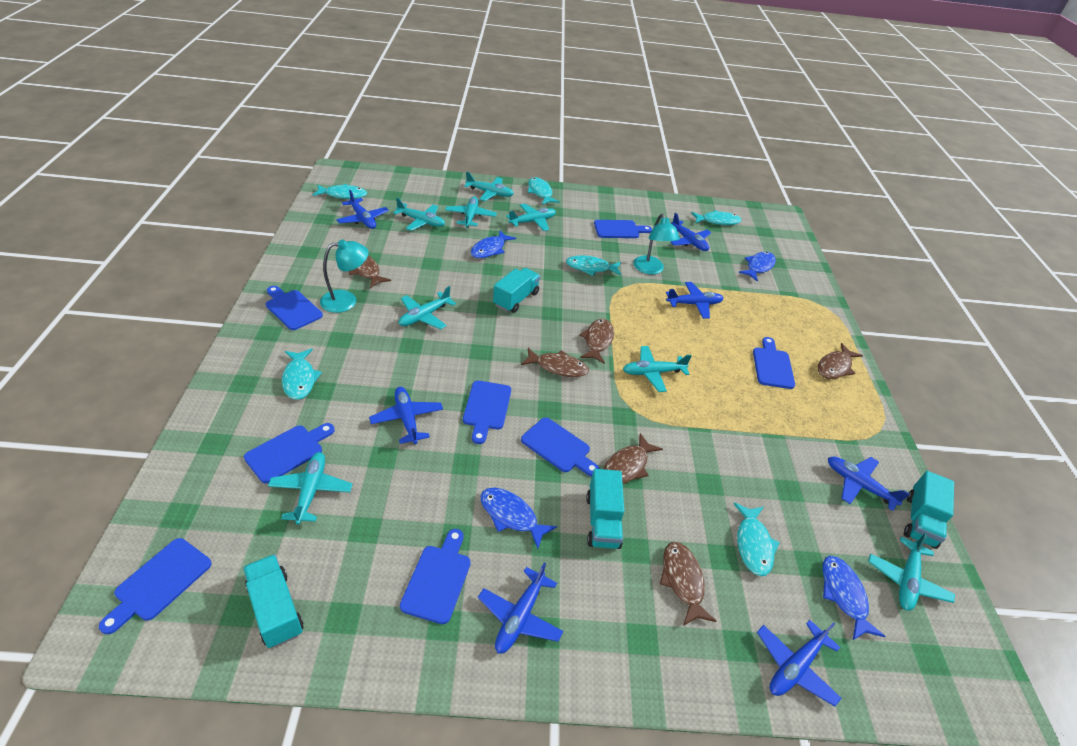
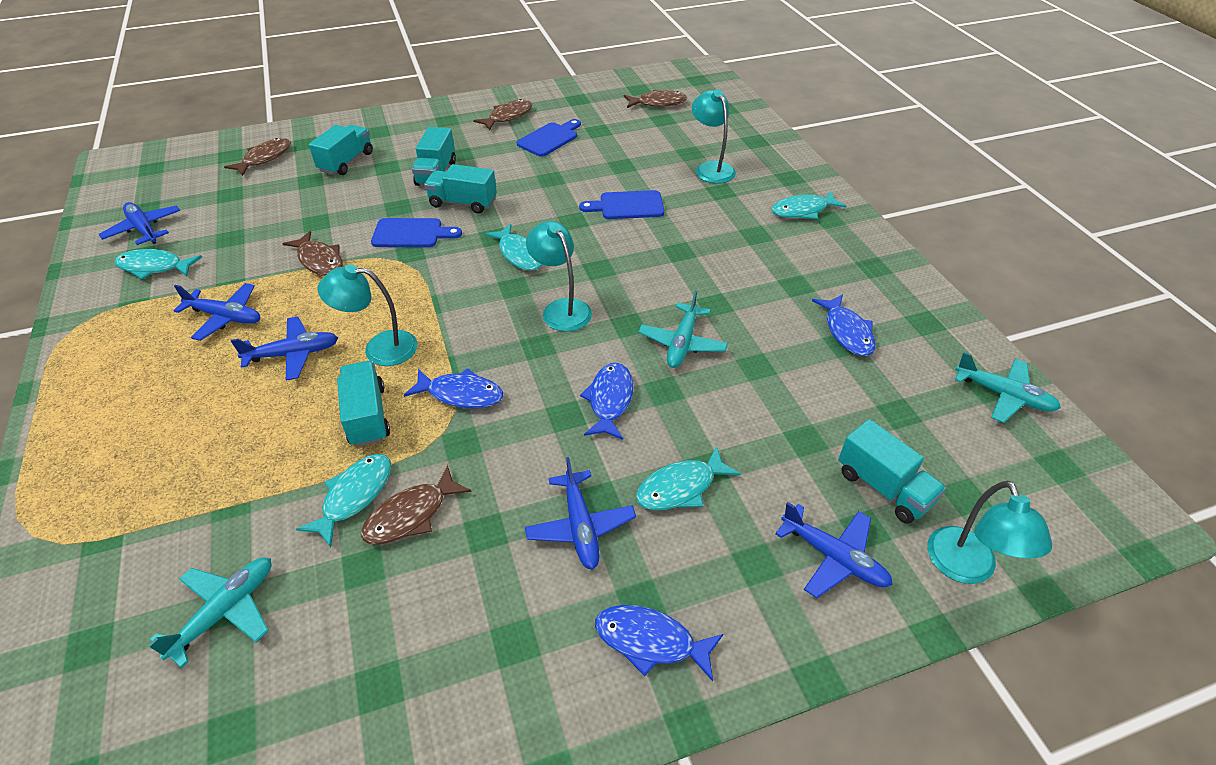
blue cutting board: [99,538,212,634] [244,423,335,484] [266,286,323,330] [400,529,471,624] [463,381,511,444] [521,417,600,476] [594,220,652,238] [753,337,795,389] = 8 -> [371,218,462,247] [517,119,581,157] [579,190,664,219] = 3
blue plane: [337,190,389,229] [369,387,443,444] [478,562,563,654] [666,282,724,319] [670,213,711,251] [757,620,842,706] [828,456,910,511] = 7 -> [98,202,180,245] [173,283,260,341] [231,316,338,380] [525,457,636,570] [775,502,893,598] = 5
brown fish: [349,256,391,288] [521,348,589,377] [579,319,614,364] [603,433,663,484] [660,542,717,626] [818,343,863,379] = 6 -> [224,138,291,176] [282,231,343,276] [361,465,472,544] [473,99,532,130] [624,90,687,108] = 5
turquoise fish: [282,348,322,400] [313,184,367,199] [527,177,560,205] [566,255,621,276] [691,210,741,225] [733,503,780,576] = 6 -> [115,249,202,280] [296,454,391,547] [485,224,542,271] [636,445,740,510] [772,191,847,219] = 5
turquoise lamp: [320,239,369,313] [633,214,680,274] = 2 -> [317,264,418,366] [526,221,592,332] [692,89,736,184] [927,481,1052,584] = 4
turquoise plane: [268,452,352,525] [393,198,445,231] [399,286,456,329] [445,197,497,228] [464,172,514,201] [506,204,556,231] [623,346,692,392] [868,532,955,611] = 8 -> [148,558,271,668] [638,290,728,368] [955,352,1061,423] = 3
turquoise truck: [243,554,304,648] [493,268,540,313] [586,469,624,549] [904,471,954,549] = 4 -> [309,125,373,175] [337,361,390,447] [412,127,456,186] [424,164,497,214] [838,419,946,524] = 5

